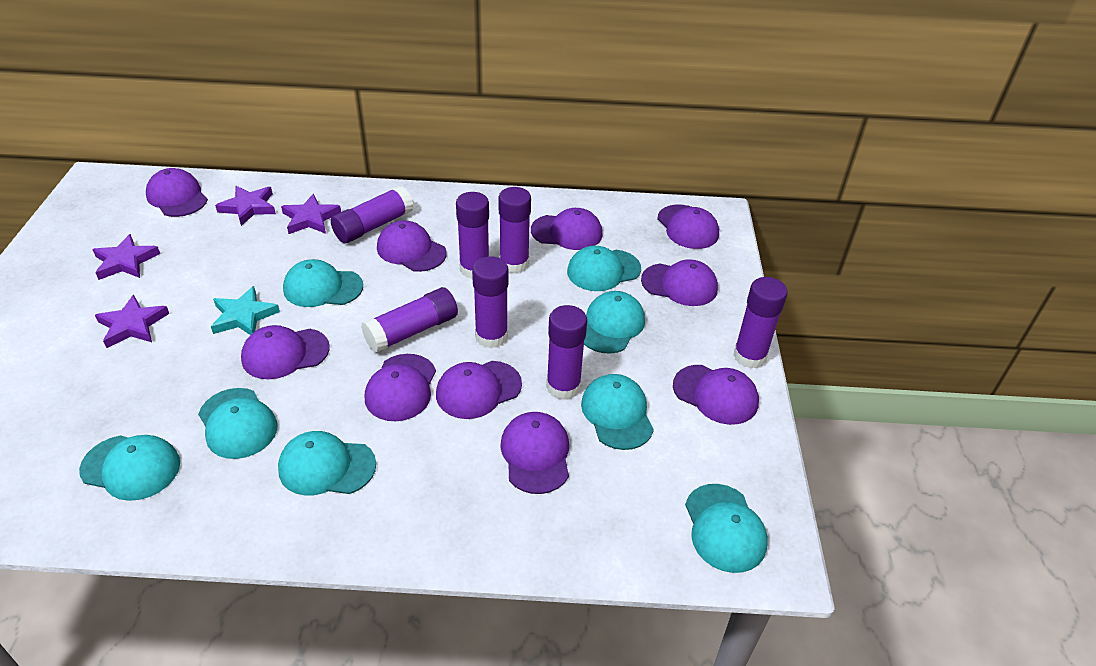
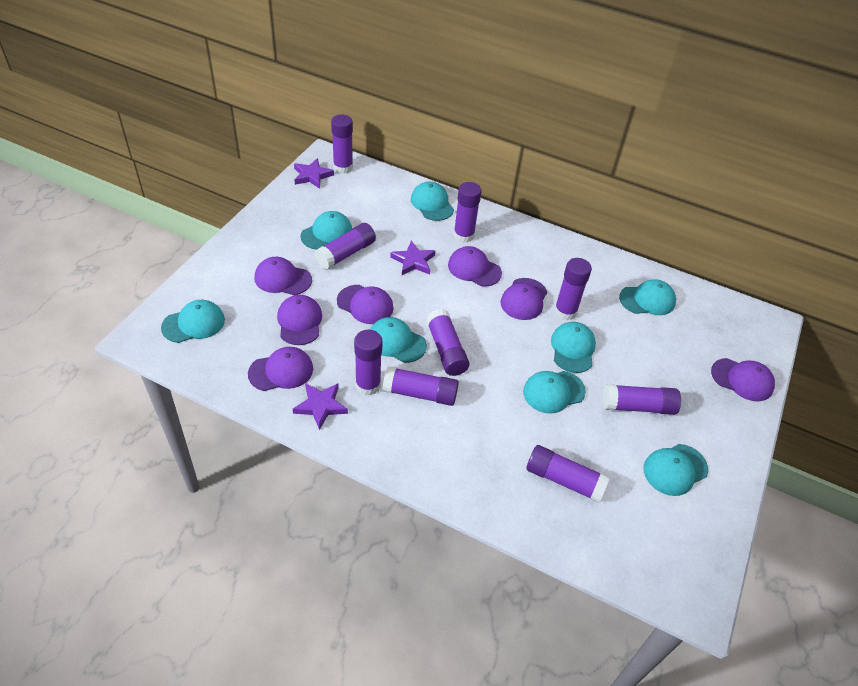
purple cap: [146,168,208,217] [241,325,330,379] [365,354,436,421] [377,221,447,272] [436,361,522,419] [500,412,569,494] [531,208,603,250] [641,259,718,306] [657,205,719,249] [673,365,759,425] = 10 -> [248,347,313,391] [255,257,312,295] [277,295,322,345] [337,285,394,324] [448,246,502,287] [501,278,547,320] [711,358,775,402] = 7
purple glue stick: [331,186,414,243] [361,287,458,353] [456,192,489,279] [472,256,508,348] [499,187,531,273] [546,305,587,400] [733,277,788,369] = 7 -> [315,223,376,270] [331,114,353,174] [354,330,382,395] [382,366,459,406] [426,309,470,376] [453,182,482,243] [526,445,610,503] [554,258,592,320] [603,384,681,415] = 9
purple star: [92,234,160,280] [95,295,169,348] [215,186,276,226] [281,194,341,234] = 4 -> [293,383,348,430] [294,158,334,189] [390,241,435,275] = 3
turquoise star: [211,286,280,335] = 1 -> none = 0

